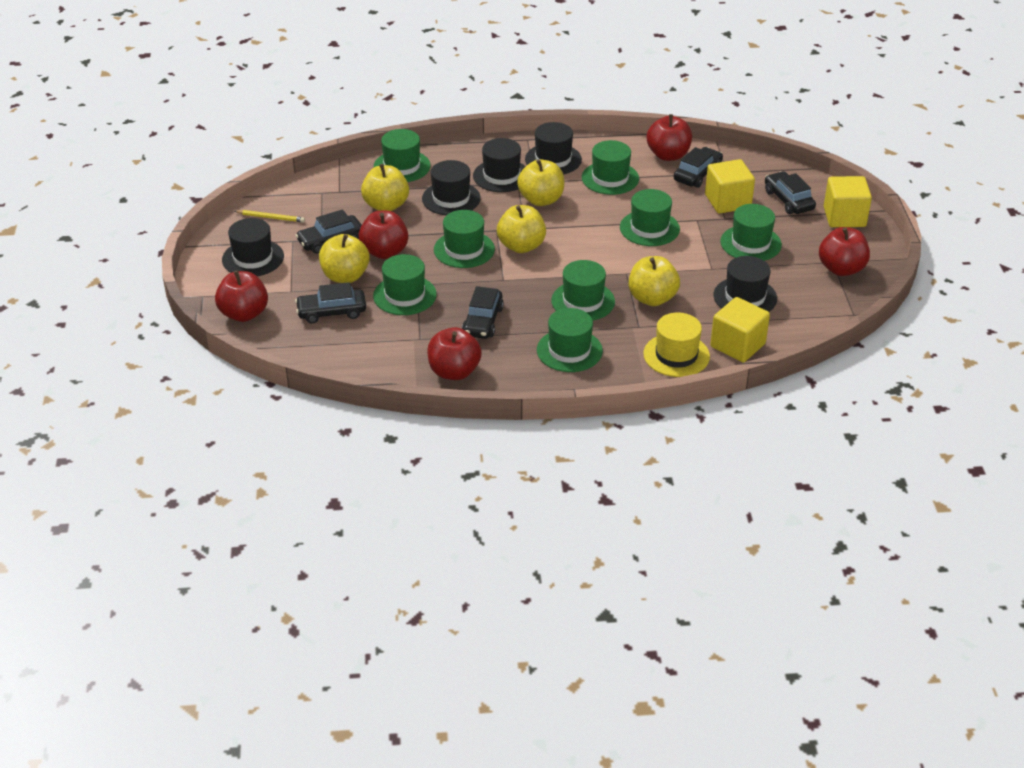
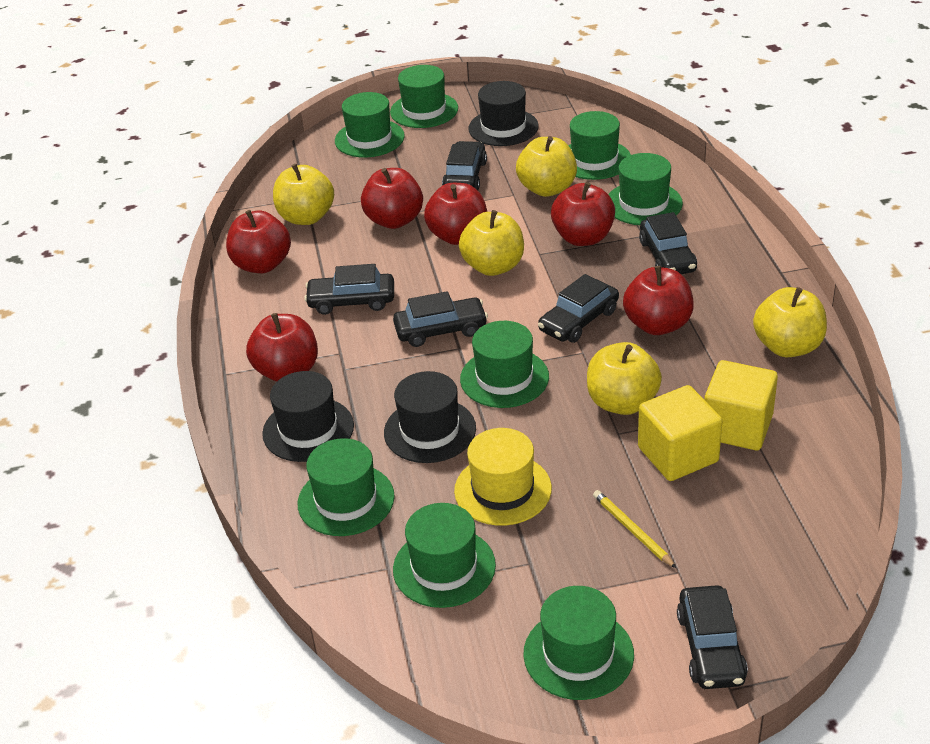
black car: [295,209,362,254] [295,282,366,324] [462,286,504,339] [674,147,723,188] [765,171,816,214] = 5 -> [304,264,394,315] [393,291,488,347] [442,141,487,190] [538,274,619,343] [639,212,697,274] [677,585,748,689] = 6
black hat: [222,218,284,276] [422,160,481,215] [473,138,526,192] [525,122,582,175] [714,256,777,312] = 5 -> [262,371,354,462] [384,371,476,463] [469,81,539,146] = 3
red apple: [215,270,268,322] [358,211,408,259] [427,327,482,380] [647,114,692,161] [819,227,870,276] = 5 -> [226,210,291,273] [246,313,318,382] [361,168,423,229] [424,183,487,245] [551,182,615,246] [623,266,694,335] = 6
yellow cube: [705,159,755,214] [710,297,770,362] [824,176,872,227] = 3 -> [638,385,722,481] [704,360,778,450] = 2

